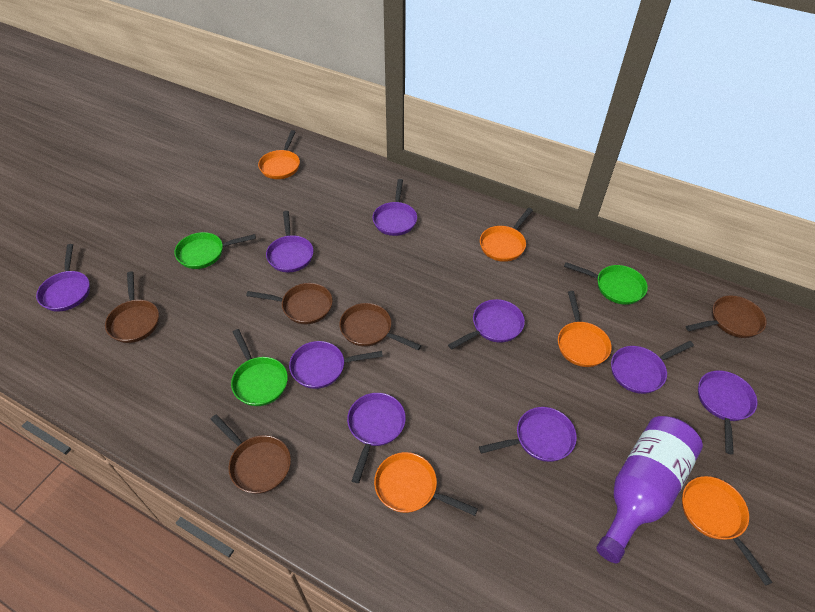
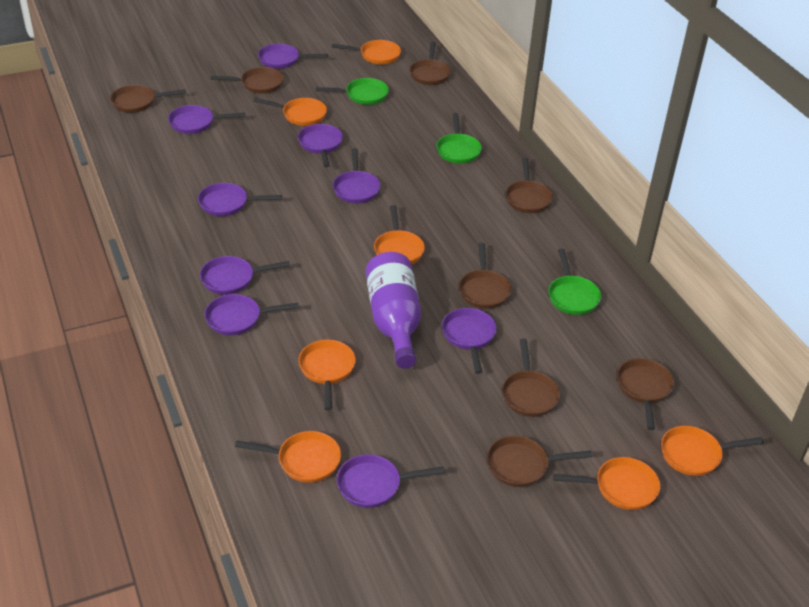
brown pan: [105,272,159,343] [210,414,291,494] [246,283,333,324] [339,303,421,350] [686,296,767,338] = 5 -> [110,85,186,113] [210,67,284,93] [409,42,451,85] [459,243,511,309] [487,436,592,487] [502,338,560,417] [505,158,553,213] [617,358,674,430] = 8
orange pan: [258,130,300,179] [374,452,478,516] [480,208,533,262] [558,291,612,367] [682,476,773,586] = 5 -> [235,431,341,483] [253,98,327,126] [298,340,356,410] [332,40,401,65] [374,205,425,265] [553,457,660,510] [661,426,764,476] = 7

